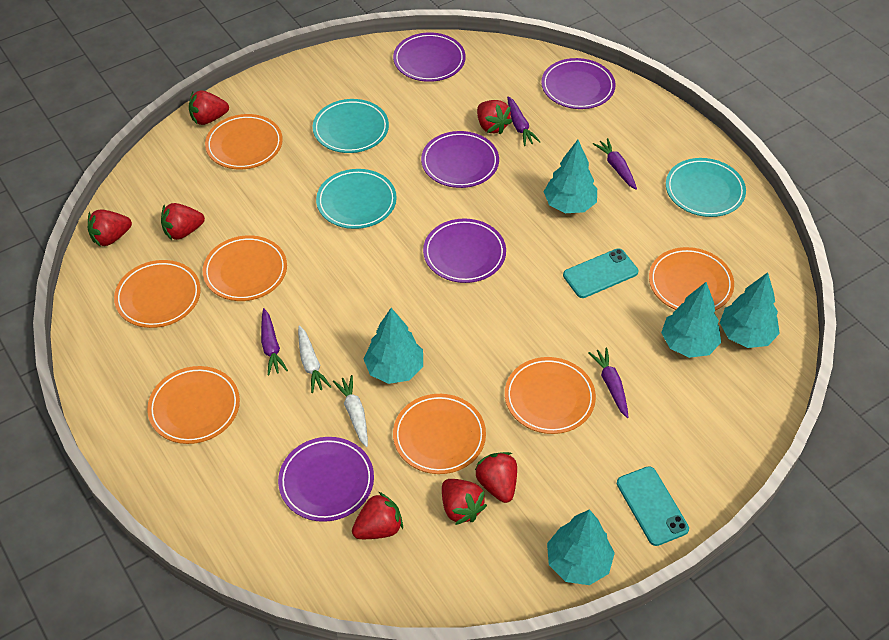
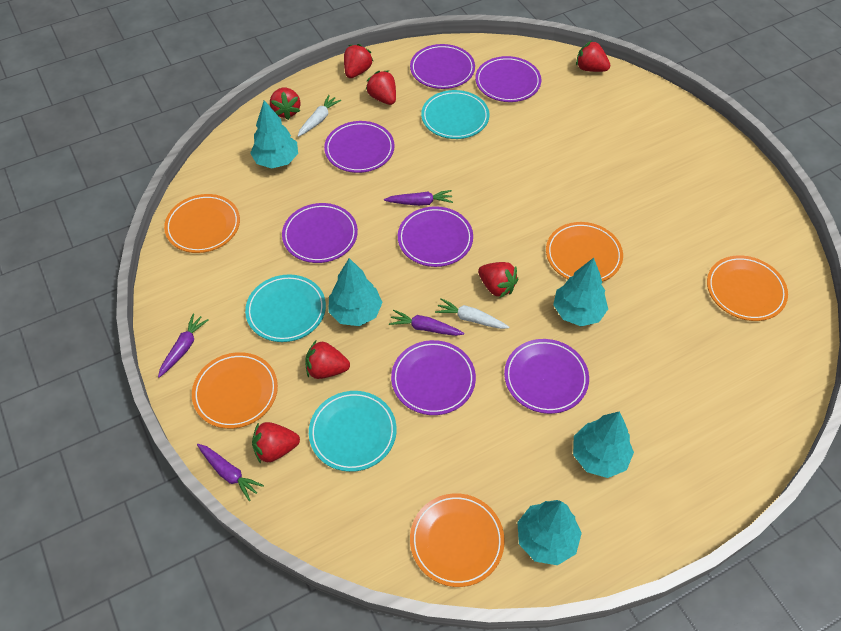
orange plate: [114,260,201,328] [147,366,240,444] [203,235,287,301] [205,114,283,169] [393,394,486,474] [505,357,596,434] [649,247,734,310] = 7 -> [164,194,240,253] [192,352,278,429] [410,493,505,587] [546,222,623,282] [707,255,788,321] = 5
purple plate: [278,437,374,522] [393,33,466,82] [421,131,499,188] [423,219,506,283] [541,58,616,109] = 5 -> [282,203,358,263] [324,121,395,173] [391,340,476,415] [398,206,473,267] [410,44,475,89] [475,56,541,102] [504,339,589,414] = 7
turquoise phone: [563,248,638,298] [617,466,689,546] = 2 -> none = 0

